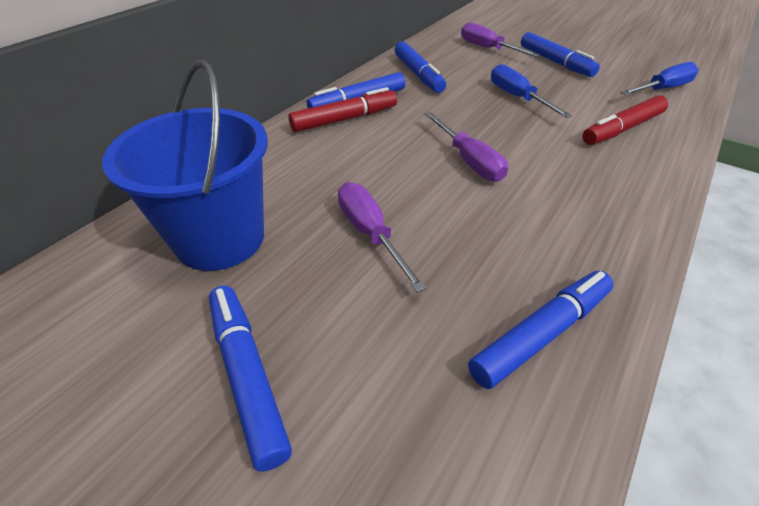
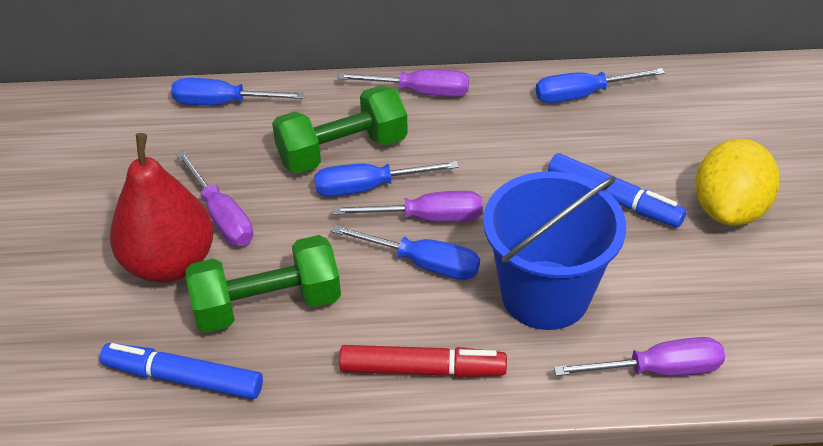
blue marker: [209,286,292,472] [307,72,406,108] [395,42,446,93] [468,271,613,389] [521,32,600,77] = 5 -> [100,343,263,399] [548,153,686,227] = 2
blue screwdriver: [491,64,572,118] [620,62,699,96] = 2 -> [171,78,305,105] [314,161,459,197] [332,225,480,280] [536,68,665,103] = 4
green dumbbell: none = 0 -> [185,235,341,333] [272,85,408,173] = 2
purple screwdriver: [338,182,427,292] [424,112,508,182] [461,23,540,57] = 3 -> [176,151,253,246] [333,191,483,222] [337,69,469,97] [554,337,725,376] = 4
red marker: [288,87,397,132] [582,95,668,145] = 2 -> [339,345,507,377] = 1
red pear: none = 0 -> [110,133,214,283] = 1
yellow lemon: none = 0 -> [695,139,780,226] = 1

